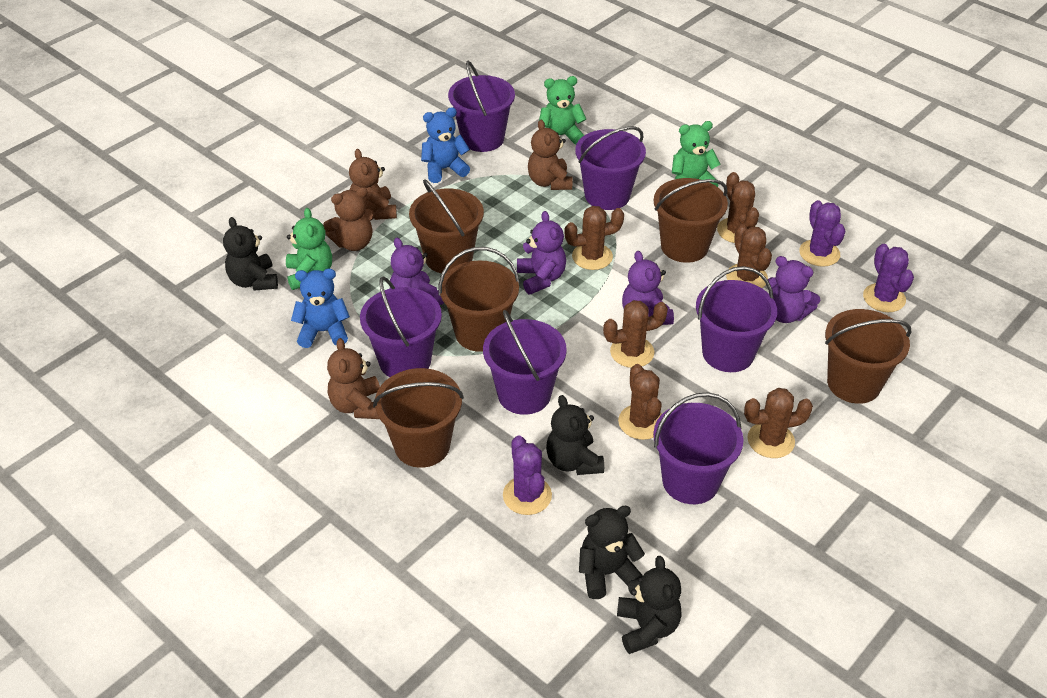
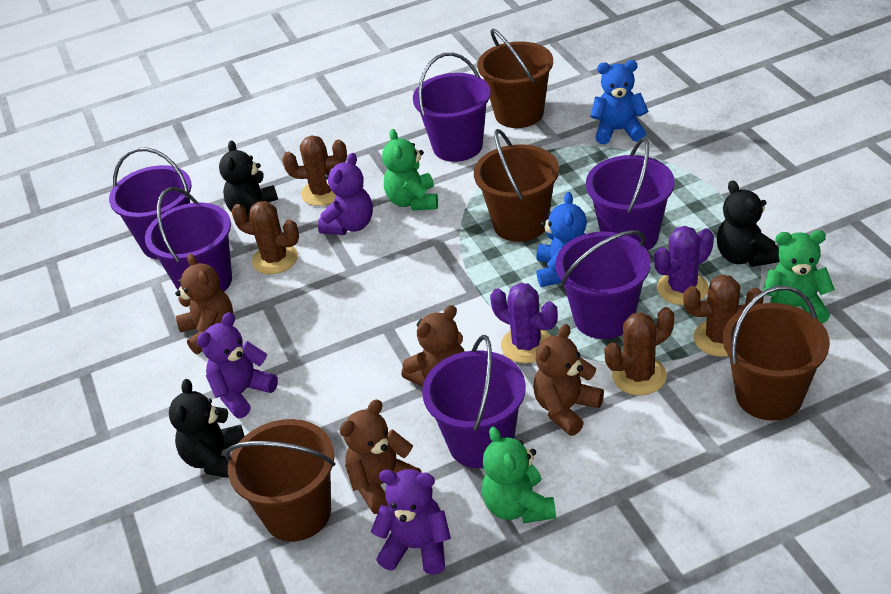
black teddy bear: [223,217,278,291] [546,395,604,475] [579,505,645,599] [617,556,682,654] = 4 -> [169,379,244,478] [219,140,278,219] [717,180,780,267] = 3
brown bucket: [373,368,464,468] [409,179,484,273] [438,247,520,352] [654,178,728,263] [825,309,912,404] = 5 -> [225,419,335,542] [474,129,559,242] [477,29,553,128] [723,286,830,421] = 4
brown cactus: [564,206,624,270] [603,300,668,368] [618,364,662,440] [717,172,759,243] [726,224,772,288] [744,388,813,458] = 6 -> [231,201,299,274] [282,135,347,206] [605,307,674,395] [683,275,764,357] = 4
purple cactus: [503,435,552,515] [799,200,845,267] [863,244,914,312] = 3 -> [490,283,558,363] [654,226,714,305] = 2
purple teddy bear: [390,238,444,305] [517,211,566,295] [622,251,674,325] [768,256,820,323] = 4 -> [197,312,278,418] [318,153,373,235] [371,469,451,575] = 3

